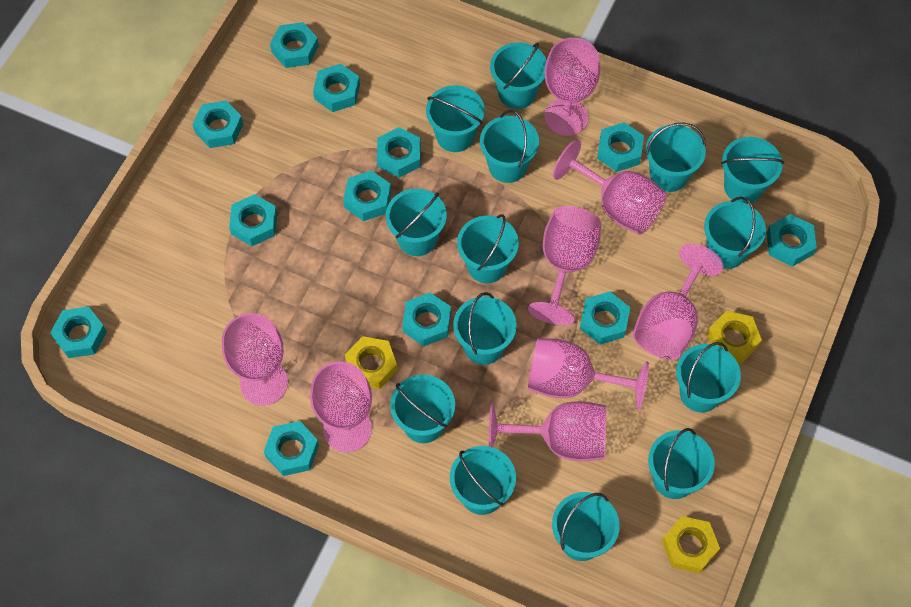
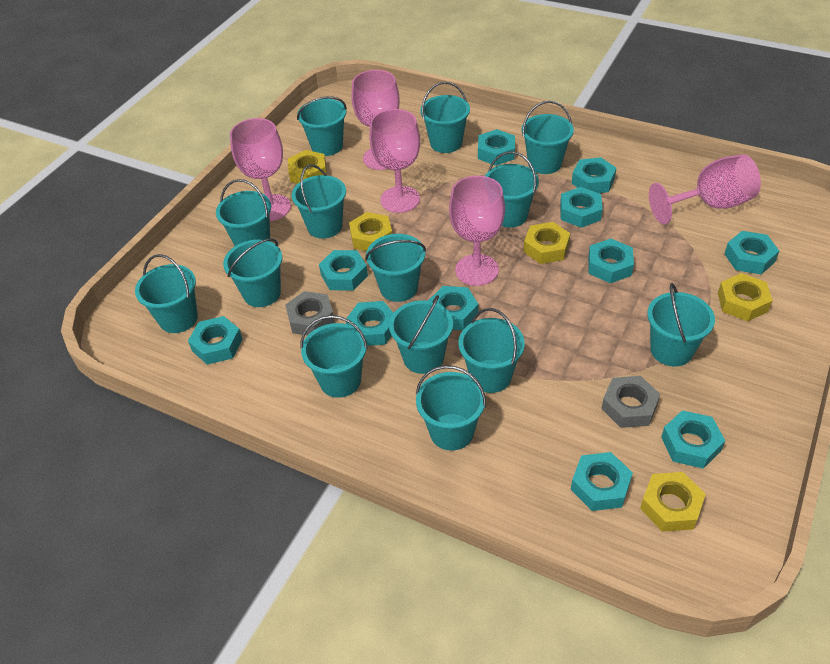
grey nut: none = 0 -> [285,291,335,336] [601,376,660,428] = 2
pink goblet: [222,313,288,406] [310,362,372,453] [489,401,606,461] [528,206,602,325] [528,338,649,409] [544,38,600,136] [553,140,667,235] [633,244,724,360] = 8 -> [230,118,291,221] [351,70,400,170] [369,109,420,213] [449,176,505,286] [649,154,761,224] = 5
turquoise nut: [50,307,107,358] [192,100,243,148] [229,194,277,246] [264,421,319,476] [270,22,319,68] [313,64,360,112] [343,170,391,221] [377,127,421,178] [402,293,451,346] [580,292,630,345] [597,122,644,172] [767,214,817,267] = 12 -> [188,316,243,365] [319,250,368,291] [346,301,393,346] [428,286,478,330] [478,129,515,166] [560,187,603,228] [571,157,616,193] [571,452,633,511] [588,239,634,283] [661,410,725,469] [724,231,779,274] = 11
yellow nut: [345,336,398,389] [662,516,720,573] [707,311,762,364] = 3 -> [288,150,327,184] [349,212,392,251] [524,222,570,264] [640,472,706,532] [718,273,773,321] = 5

